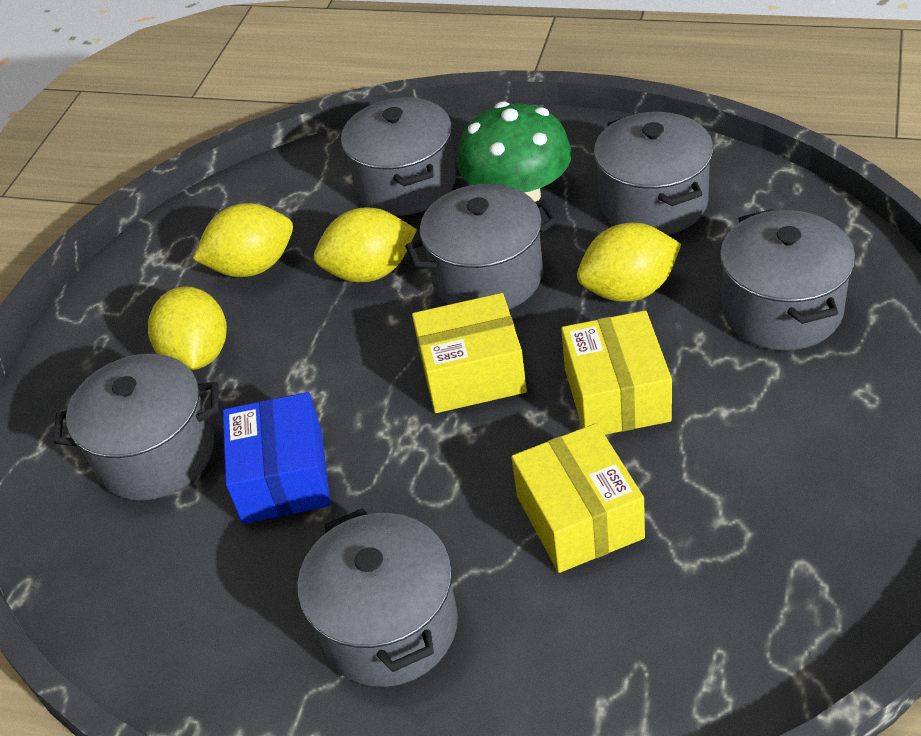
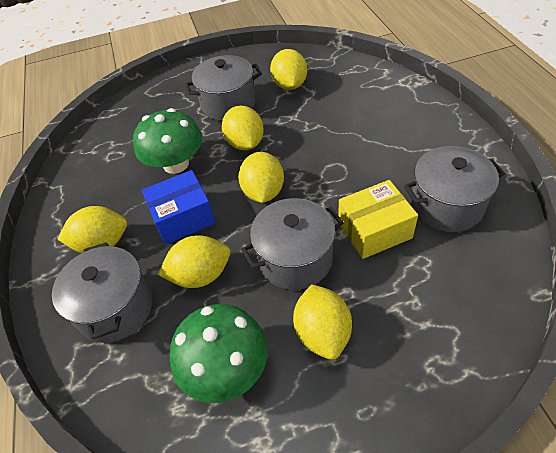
green mushroom: [457,102,572,202] = 1 -> [133,108,202,174] [170,304,268,403] = 2
grey pot: [53,354,219,500] [297,508,458,687] [341,98,456,216] [405,184,558,309] [594,112,713,235] [720,209,856,350] = 6 -> [52,242,152,343] [185,55,262,121] [241,198,344,290] [404,146,505,232] = 4
yellow box: [412,293,527,413] [511,423,645,573] [561,310,672,435] = 3 -> [338,180,418,259] = 1
yellow lemon: [148,286,227,370] [193,203,293,277] [314,207,417,282] [577,223,681,302] = 4 -> [57,206,127,253] [158,235,230,288] [222,105,264,150] [238,152,284,203] [270,49,307,90] [293,284,352,360] = 6

